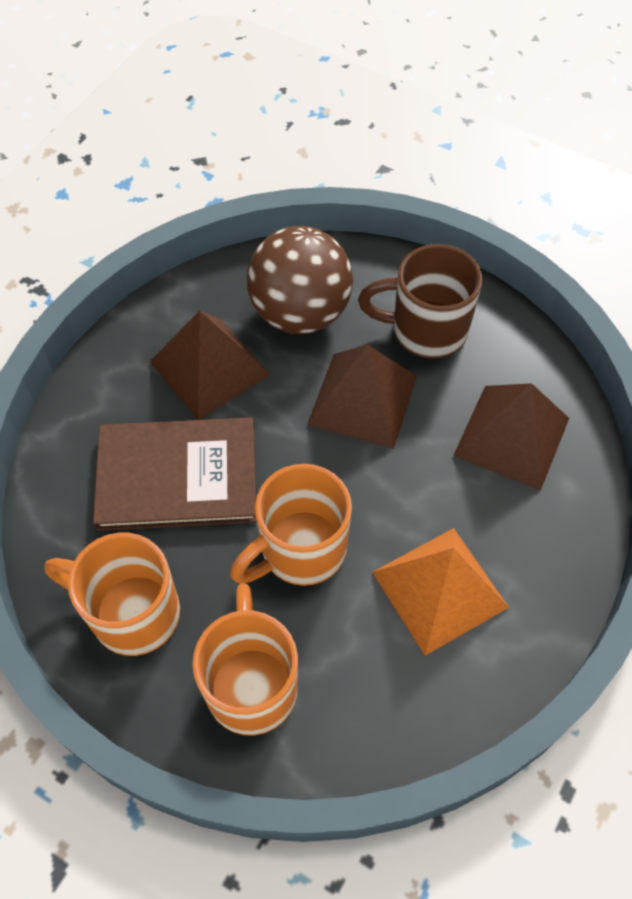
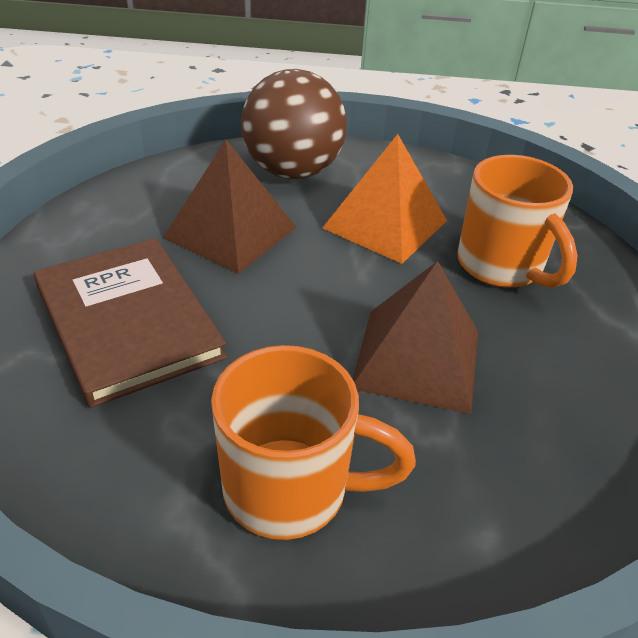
brown mug: [358,244,482,359] = 1 -> none = 0
brown pyramid: [150,311,270,420] [307,345,417,449] [453,383,569,491] = 3 -> [163,140,296,274] [353,261,478,414] = 2
orange mug: [44,533,180,656] [192,583,298,736] [230,464,352,586] = 3 -> [211,345,416,540] [457,155,578,288] = 2

